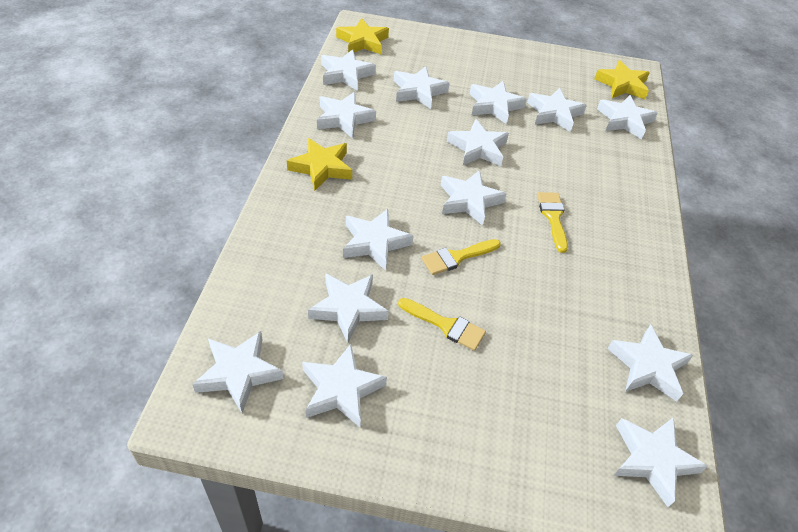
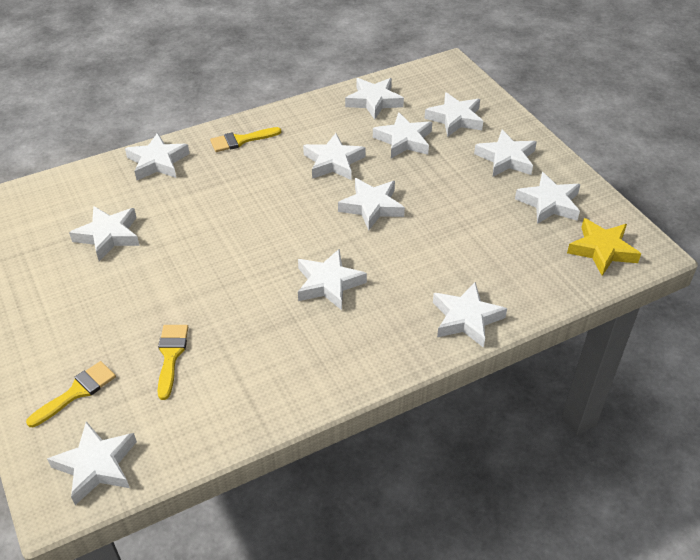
white star: [192,331,284,413] [302,344,387,427] [308,273,389,343] [317,92,376,138] [321,49,376,91] [343,209,414,271] [394,66,449,109] [441,170,506,226] [447,119,509,166] [470,81,527,125] [527,88,587,132] [597,95,658,139] [607,324,693,402] [614,417,708,507] = 14 -> [47,421,137,505] [69,206,140,261] [125,133,189,180] [298,249,367,310] [303,133,366,180] [338,178,405,231] [345,78,404,120] [373,112,432,158] [424,92,483,137] [433,282,507,348] [474,130,537,177] [515,172,581,224] = 12
yellow star: [287,138,352,191] [336,18,389,54] [594,60,650,99] = 3 -> [567,218,641,276] = 1

